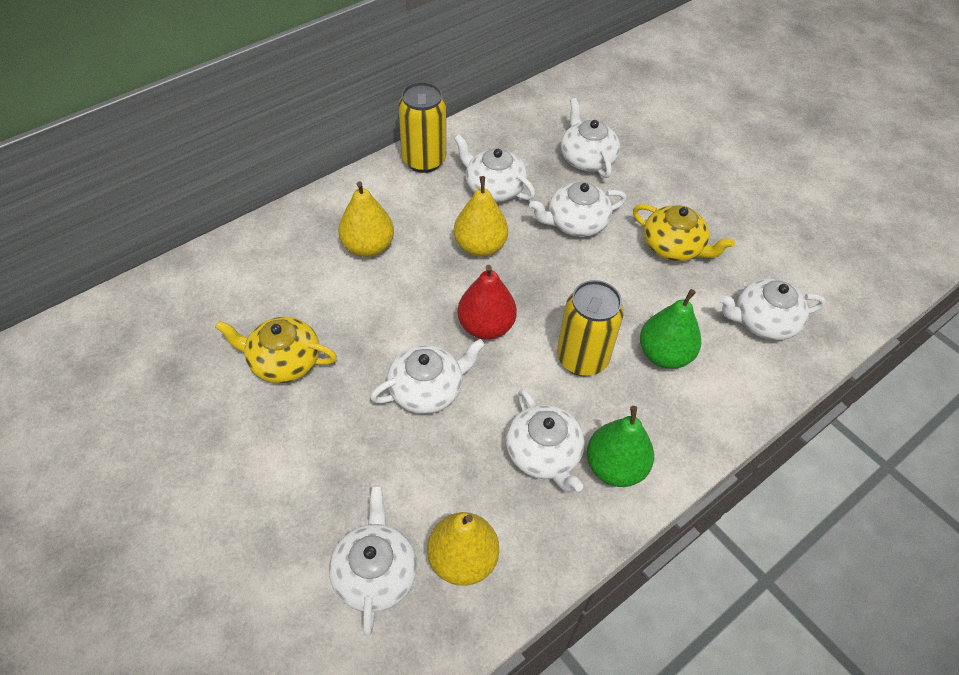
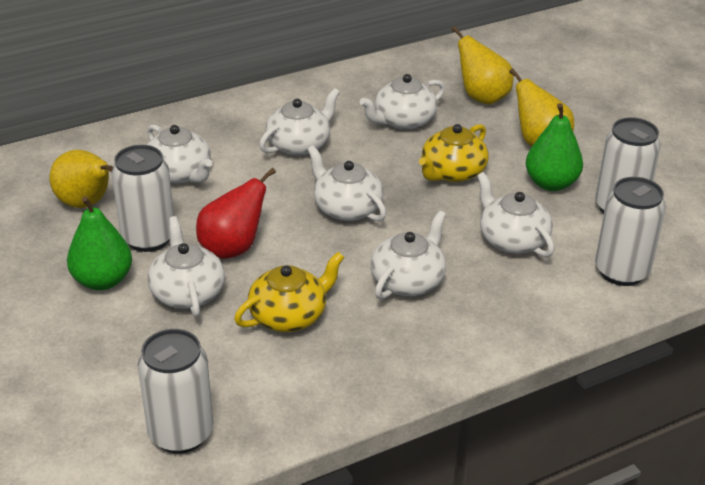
white can: none = 0 -> [112,145,174,252] [138,329,213,454] [595,117,661,214] [595,177,666,286] = 4
yellow can: [398,82,446,173] [557,280,624,376] = 2 -> none = 0

